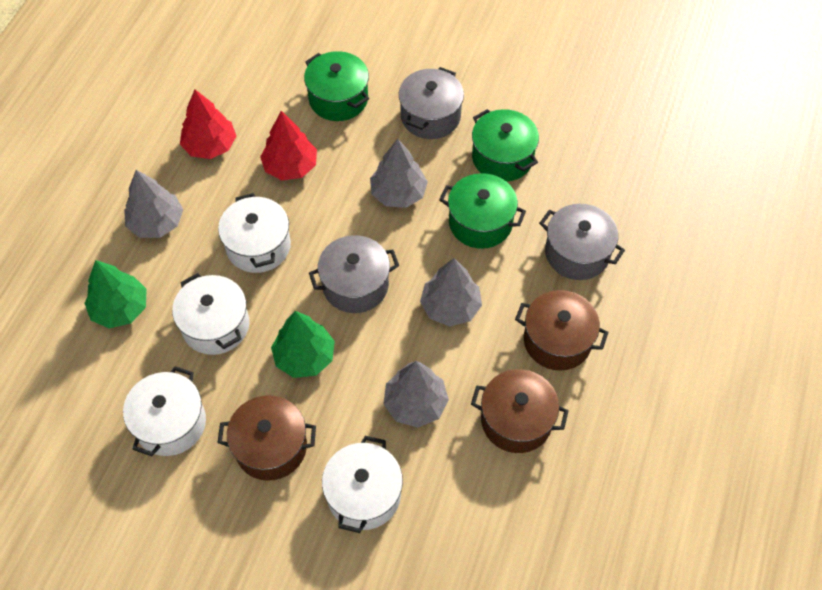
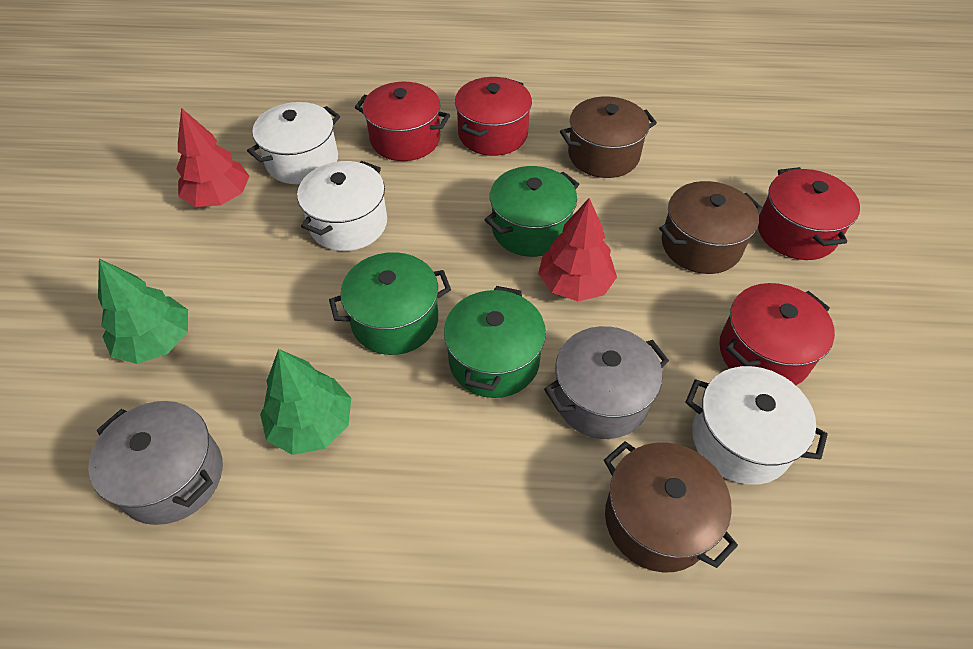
grey pot: [309,235,399,313] [399,67,464,139] [539,204,625,280] = 3 -> [88,401,223,525] [544,326,669,439] = 2
grey tree: [124,170,183,238] [370,139,428,208] [383,361,449,427] [420,258,482,326] = 4 -> none = 0
red pot: none = 0 -> [355,82,450,161] [455,77,532,156] [719,283,835,385] [758,167,860,260] = 4
white pot: [123,366,206,456] [172,273,249,355] [218,193,291,273] [322,436,403,533] = 4 -> [247,102,340,184] [297,161,387,251] [686,366,828,485] = 3

